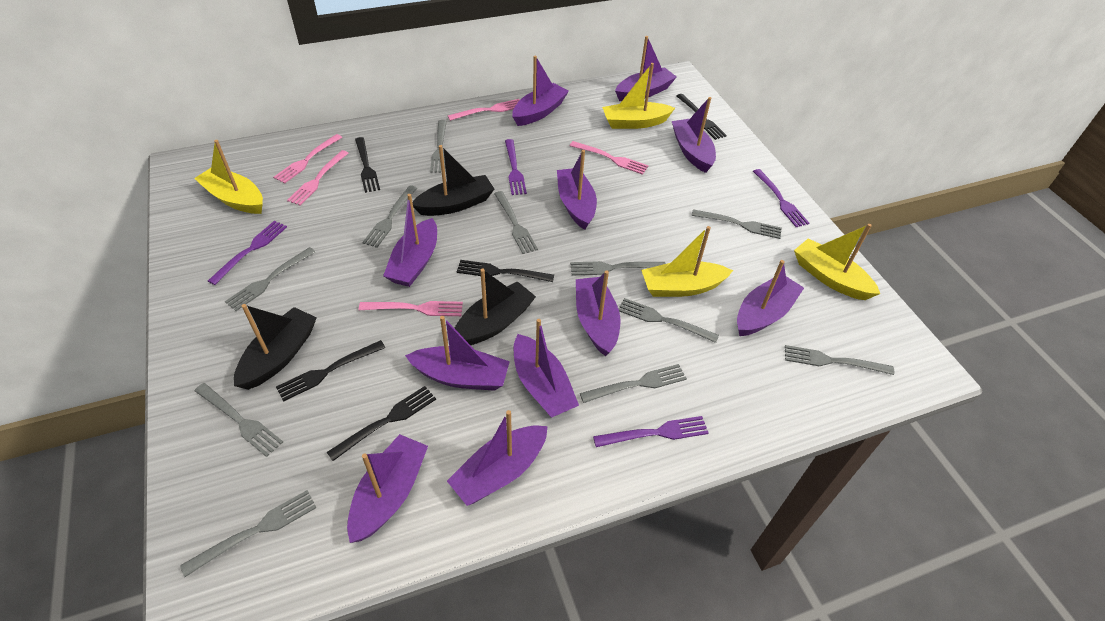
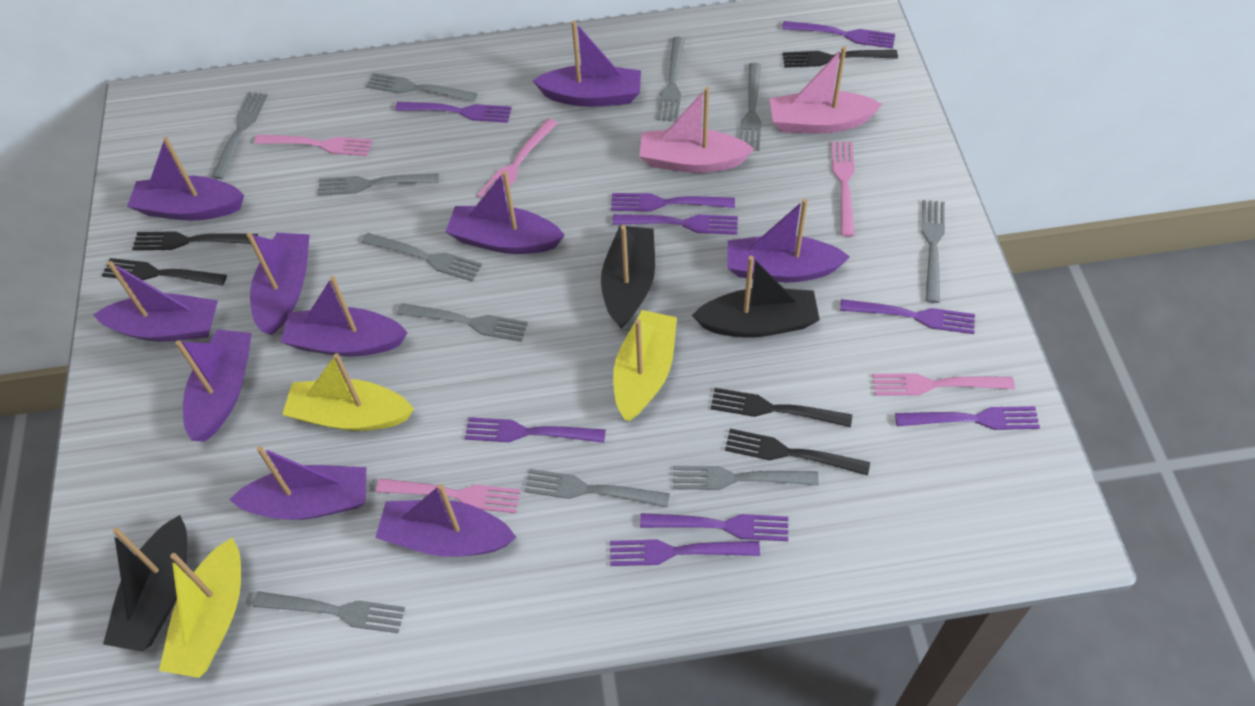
pink boat: none = 0 -> [639,87,754,173] [770,46,882,134] = 2
purple boat: [347,434,428,543] [383,194,437,287] [405,316,510,391] [447,410,548,506] [512,56,569,126] [513,319,579,418] [557,150,597,230] [576,271,621,356] [615,36,677,101] [672,97,716,173] [737,260,804,336] = 11 -> [93,261,218,342] [127,137,244,221] [175,329,252,442] [229,446,366,520] [247,233,310,335] [281,276,408,357] [375,484,516,557] [446,171,565,254] [532,20,641,107] [728,199,850,283] = 10
purple fork: [208,221,287,285] [505,139,527,195] [593,416,709,447] [753,169,809,227] = 4 -> [395,102,512,123] [465,417,606,443] [610,539,760,566] [611,193,735,212] [612,214,738,235] [640,513,788,541] [782,21,895,48] [840,299,975,334] [895,406,1040,430] = 9
yellow boat: [194,140,263,214] [602,63,675,129] [641,226,733,297] [794,224,880,300] = 4 -> [159,538,241,678] [282,353,414,431] [613,310,677,421] = 3

